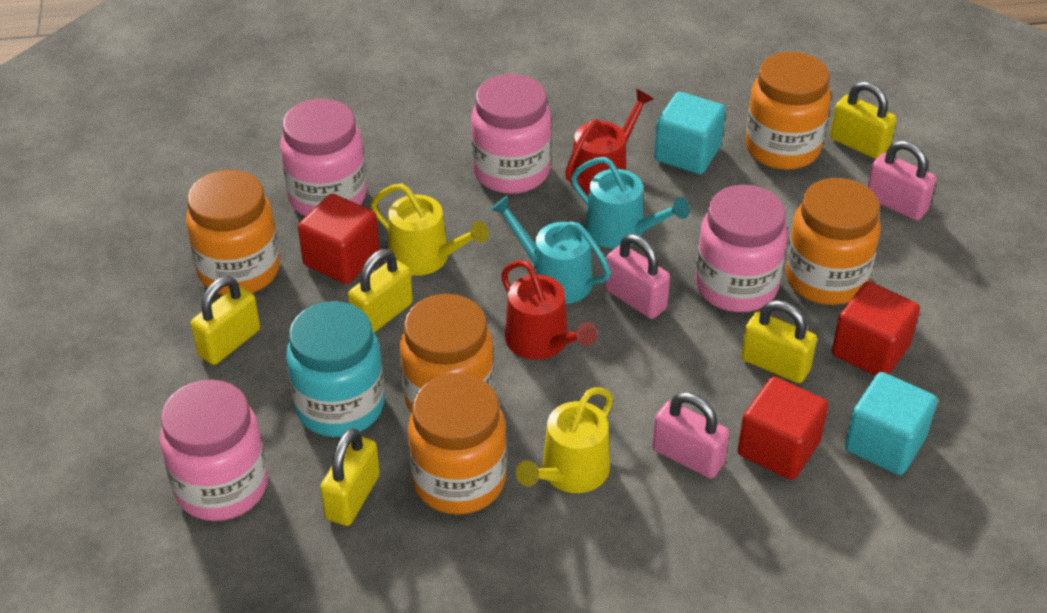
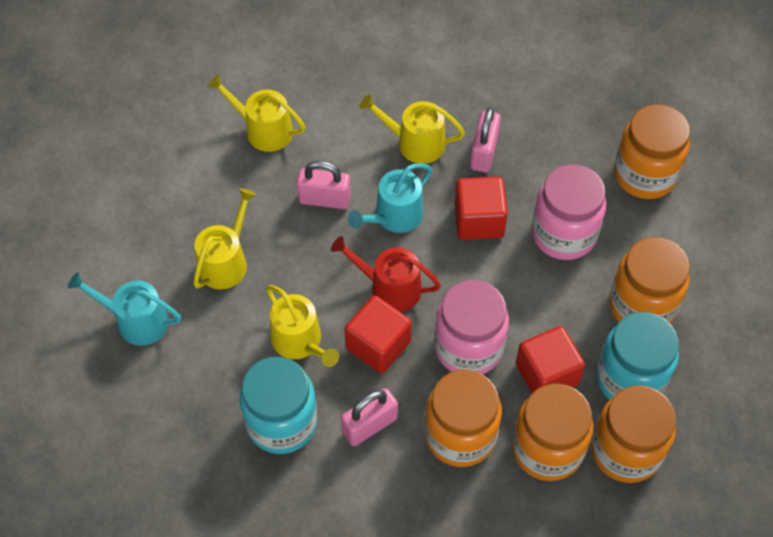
pink jar: [160,380,268,521] [280,99,367,216] [471,74,552,194] [695,185,788,312] = 4 -> [434,280,509,374] [532,164,606,260] = 2
red watering can: [501,260,597,360] [565,89,654,197] = 2 -> [331,236,441,312] = 1
turquoise cube: [654,92,726,174] [845,372,937,475] = 2 -> none = 0
turquoise jar: [286,301,385,437] = 1 -> [240,357,318,454] [596,312,679,400] = 2
yellow padlock: [191,276,260,365] [320,428,380,526] [348,249,413,333] [741,300,817,383] [830,81,897,159] = 5 -> none = 0
yellow watering can: [371,184,489,276] [516,387,613,493] = 2 -> [193,188,256,289] [207,74,305,152] [266,285,339,367] [360,94,465,164] = 4

